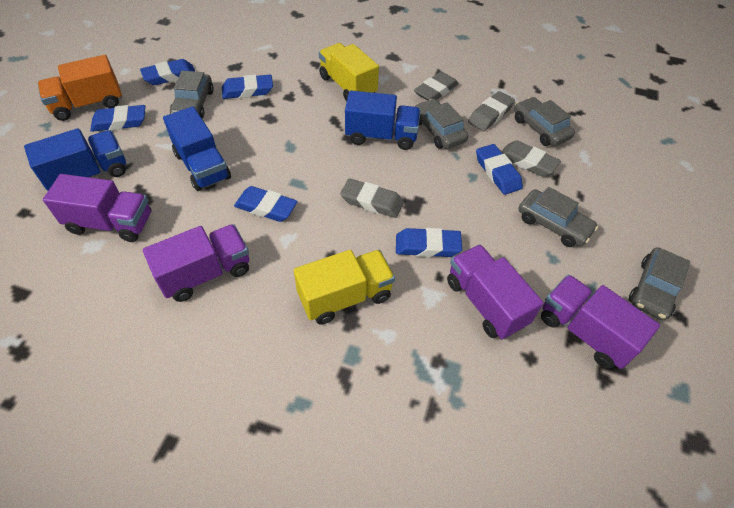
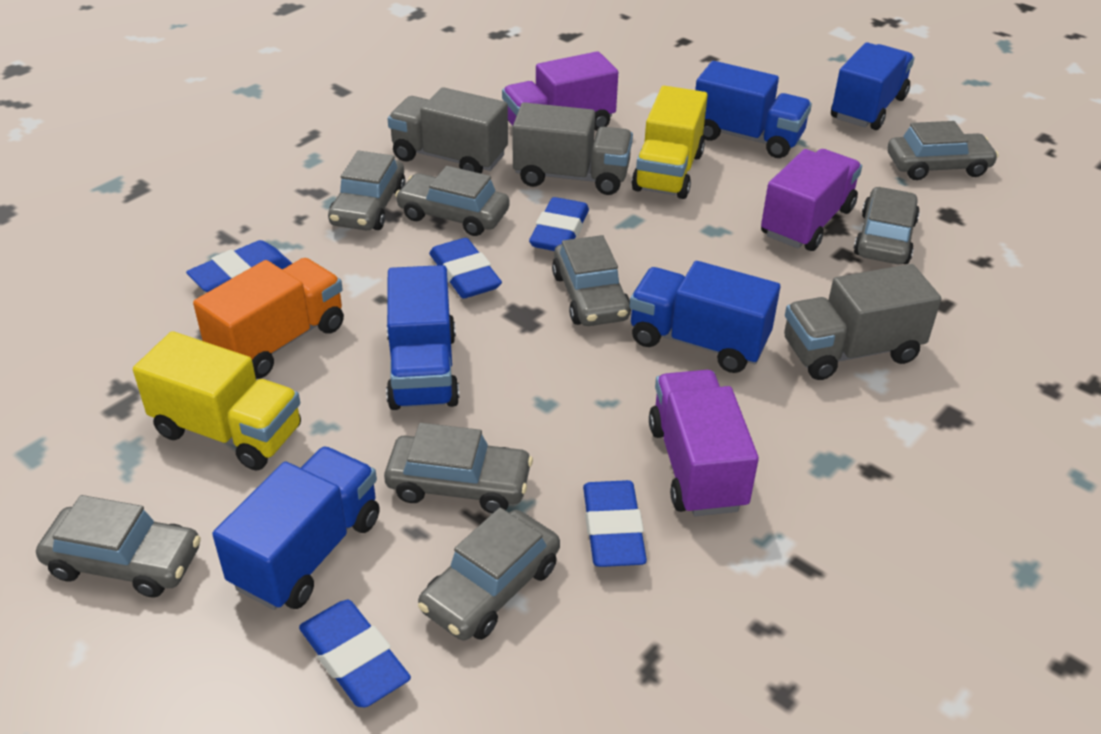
blue eraser: [90,105,145,132] [140,59,196,85] [222,75,273,99] [234,186,298,222] [396,228,462,257] [476,144,523,195] = 6 -> [186,240,292,292] [299,600,411,707] [429,238,502,299] [529,197,589,251] [583,480,647,567] = 5
blue truck: [24,128,126,191] [163,107,231,191] [345,91,420,150] = 3 -> [212,446,380,610] [386,265,459,410] [629,261,780,373] [695,61,812,158] [831,42,914,130] = 5
grey car: [170,71,214,118] [414,99,468,149] [514,97,575,146] [518,187,598,247] [629,247,690,320] = 5 -> [36,495,201,598] [328,151,406,231] [384,423,533,514] [395,166,510,236] [418,507,560,640] [552,235,631,326] [854,187,920,264] [887,121,999,180] = 8
grey eraser: [340,178,404,218] [414,72,458,101] [468,91,515,131] [501,141,561,176] = 4 -> none = 0
grey truck: none = 0 -> [388,87,508,173] [512,102,633,195] [784,264,941,380] = 3
purple truck: [43,174,151,242] [143,224,249,302] [447,245,543,339] [541,275,660,369] = 4 -> [502,51,618,131] [649,370,759,516] [761,149,862,251] = 3

